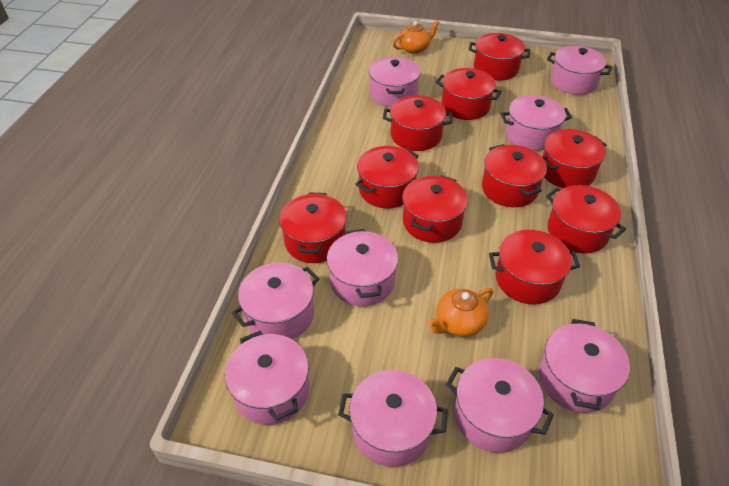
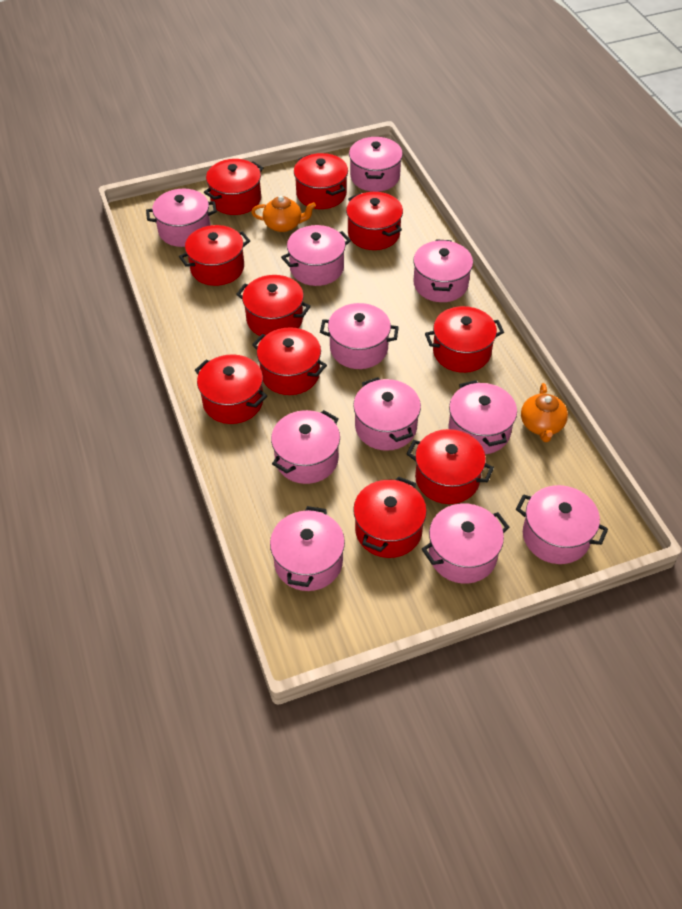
pink pot: [225,331,309,425] [232,263,319,339] [327,229,398,306] [338,370,448,467] [369,57,421,107] [446,358,554,453] [501,95,572,151] [539,319,630,413] [547,46,612,95] = 9 -> [146,189,217,247] [270,506,345,591] [271,410,340,484] [281,225,351,286] [320,303,399,369] [349,137,403,192] [353,377,421,451] [413,239,473,302] [422,503,509,584] [448,380,517,454] [516,485,608,564] = 11

